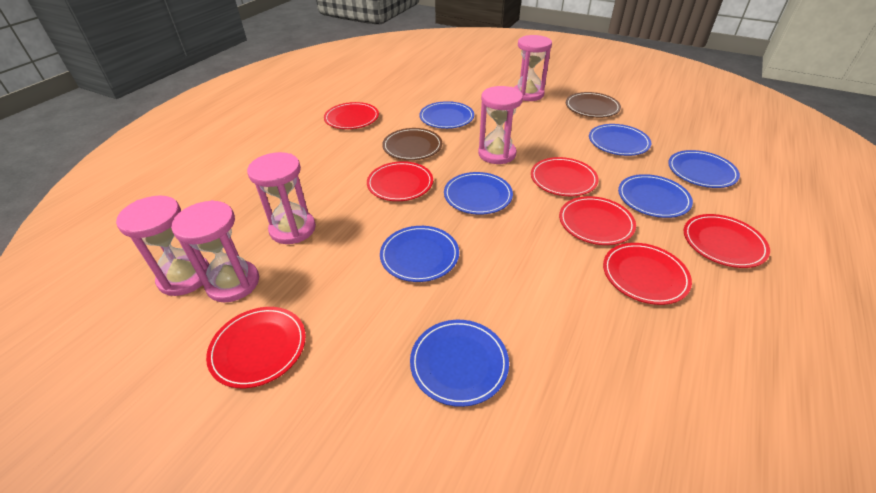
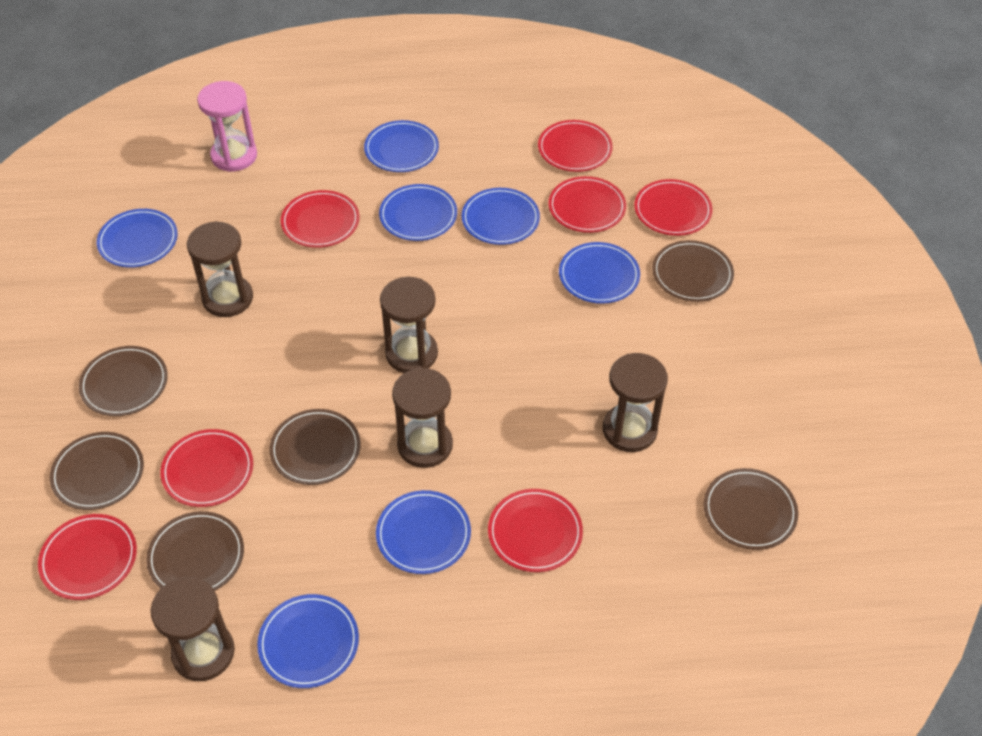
brown hourglass: none = 0 -> [151,577,235,681] [187,221,253,317] [380,277,438,373] [392,368,453,468] [603,353,668,452] = 5
brown plate: [382,128,442,160] [566,92,621,118] = 2 -> [50,432,144,510] [79,346,168,416] [146,511,244,591] [269,409,360,485] [653,240,734,302] [704,468,798,550] = 6
pink hourglass: [116,196,210,296] [171,200,259,303] [247,152,316,244] [478,86,523,164] [514,35,552,101] = 5 -> [197,81,257,172] = 1

